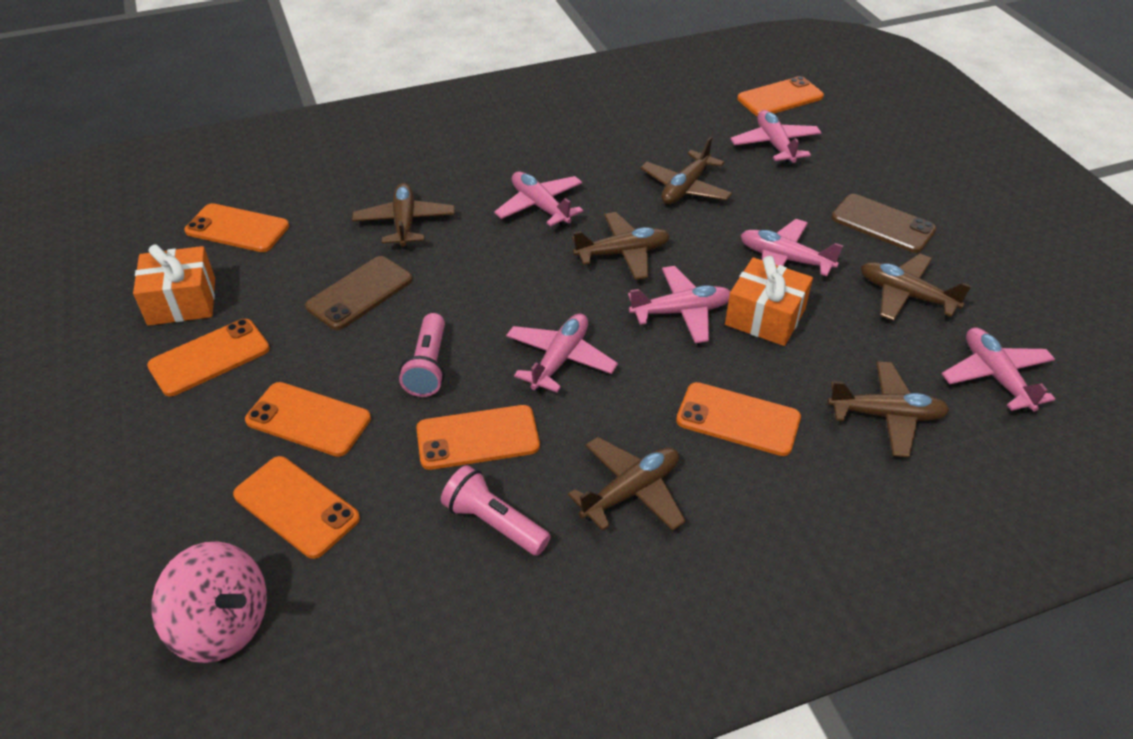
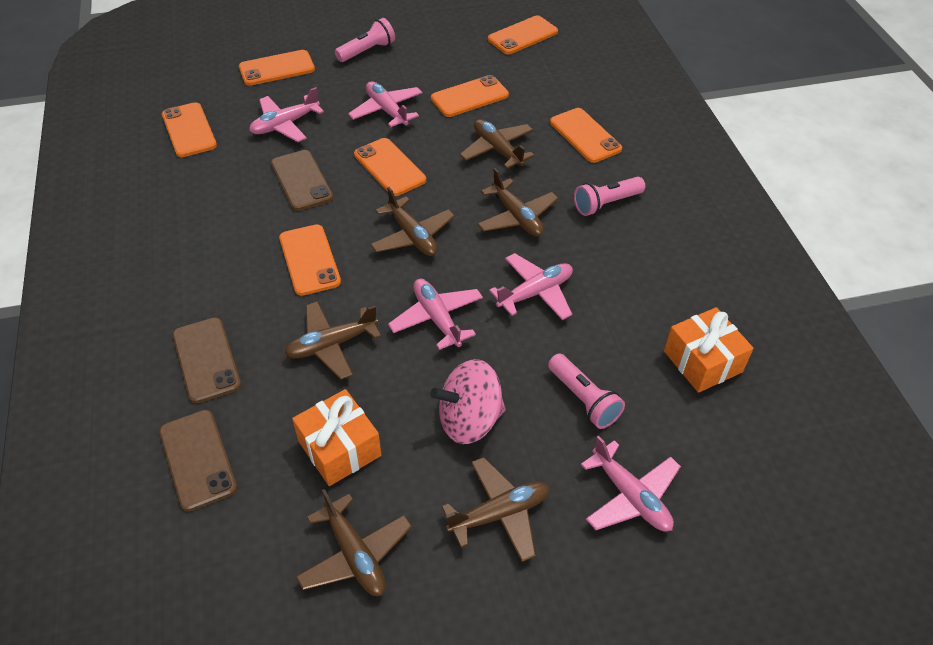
brown phone: [305,256,413,330] [831,194,936,253] = 2 -> [159,410,237,511] [173,317,241,403] [271,150,333,211] = 3
pink flashlight: [399,313,445,397] [441,465,551,556] = 2 -> [335,18,395,62] [548,354,625,429] [574,177,645,216] = 3
pink plane: [494,171,583,227] [506,313,618,392] [628,266,730,343] [730,110,822,166] [741,219,843,276] [942,327,1055,412] = 6 -> [249,87,324,142] [348,81,423,128] [388,279,483,350] [489,253,573,320] [581,436,681,532] = 5

